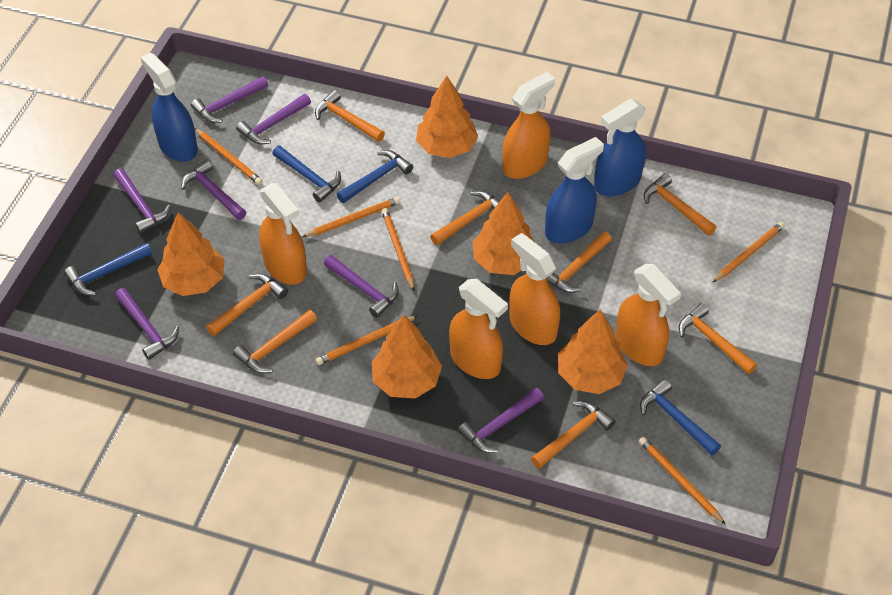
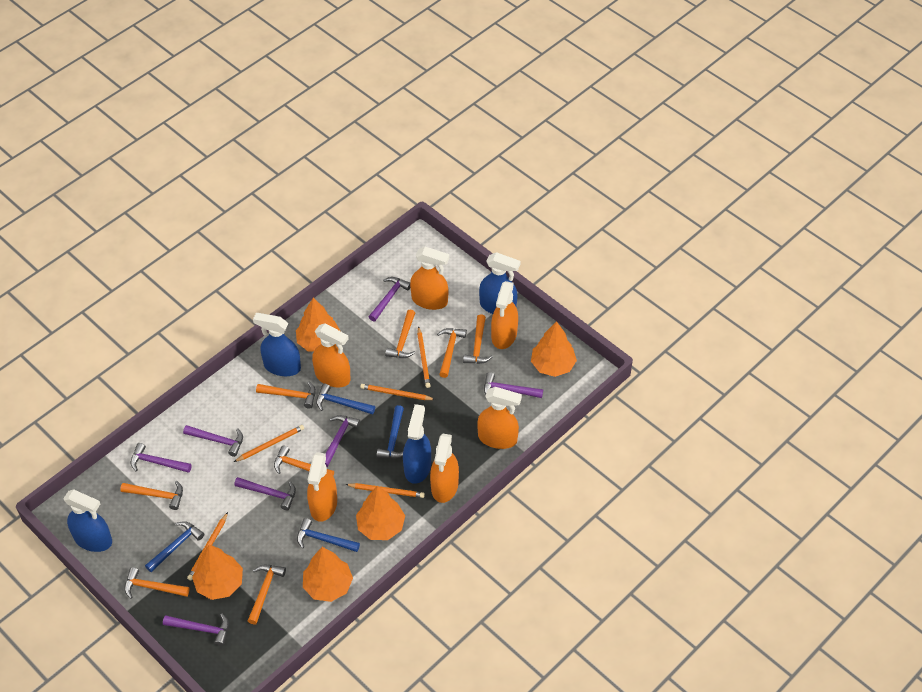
blue spray bottle: [140,53,198,162] [545,137,604,244] [594,99,646,196] = 3 -> [63,489,112,552] [253,313,301,376] [403,404,431,484] [479,252,521,314] = 4
orange pencil: [194,128,263,185] [302,197,400,237] [316,316,417,365] [381,208,414,291] [639,437,726,525] [712,222,785,283] = 6 -> [187,512,228,580] [234,425,304,462] [345,483,425,498] [360,384,436,400] [417,326,431,388] = 5
orange spray bottle: [259,183,307,285] [449,279,508,379] [502,72,555,179] [509,233,560,345] [616,264,681,366] = 5 -> [307,452,337,522] [312,323,351,387] [410,247,450,310] [430,434,459,503] [477,387,522,449] [491,281,518,349] = 6

